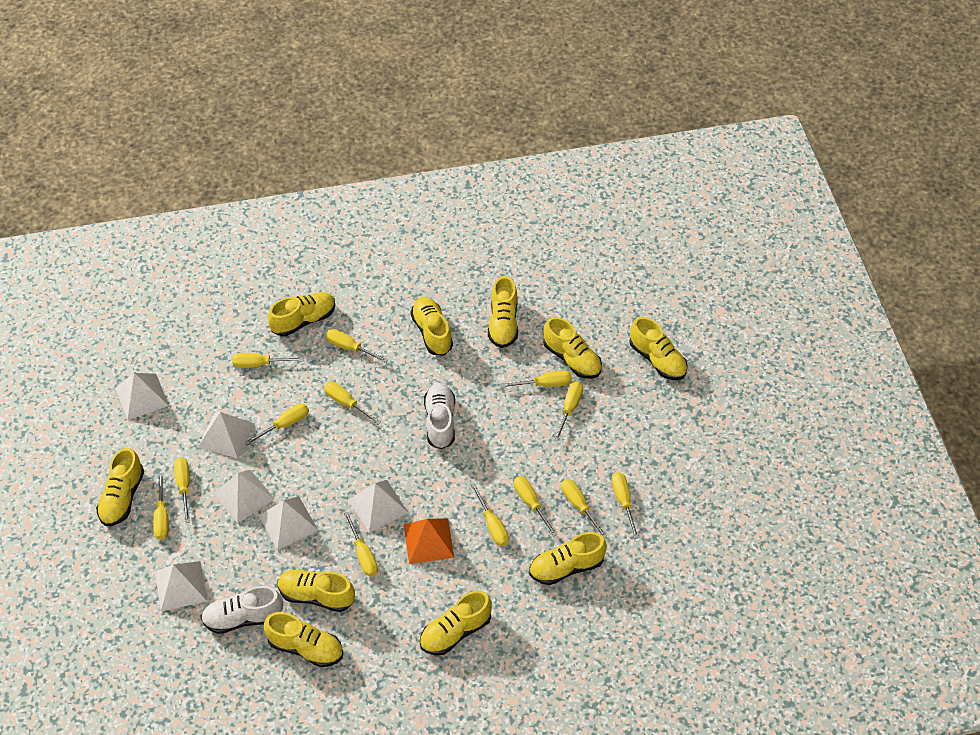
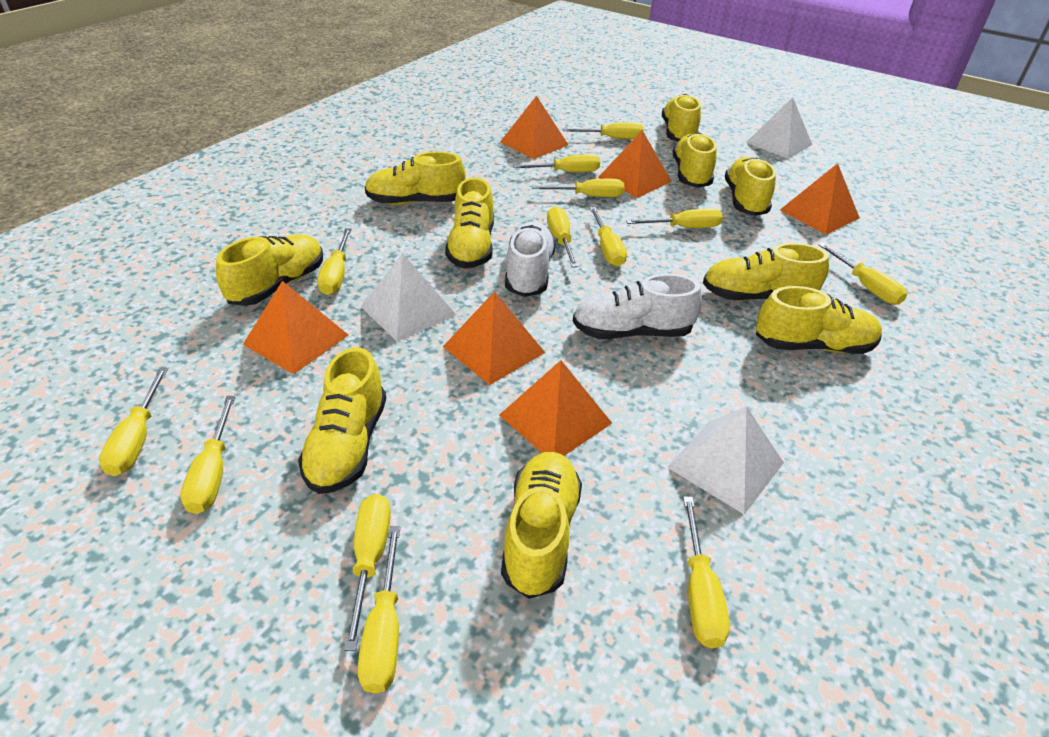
orange pyramid: [404,518,454,564] = 1 -> [243,281,348,374] [443,291,545,385] [499,360,612,456] [500,96,568,159] [598,130,672,198] [780,163,860,235] = 6
white pyramid: [116,373,169,420] [155,561,207,612] [198,412,254,459] [213,469,274,523] [258,496,318,550] [348,480,408,533] = 6 -> [360,253,456,342] [667,406,784,514] [746,97,812,159] = 3

